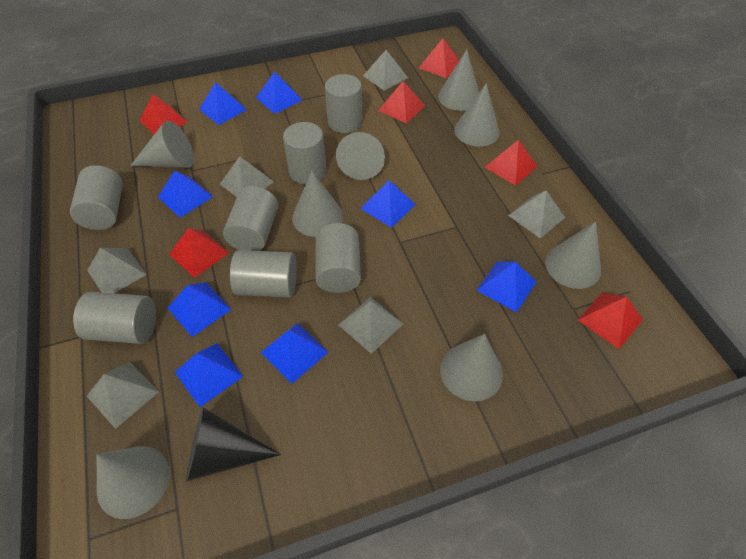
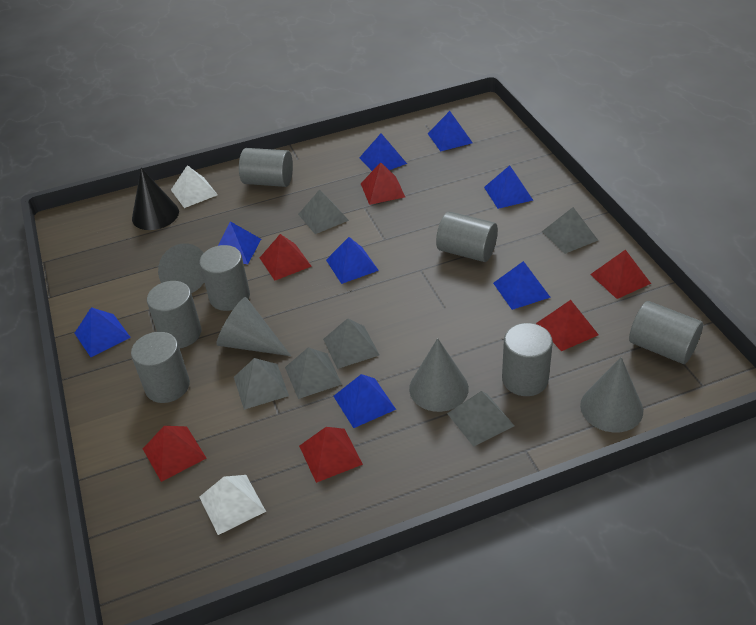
grey cone: [97,446,170,519] [130,121,194,168] [292,171,343,237] [336,132,385,180] [438,49,479,111] [440,334,503,401] [454,83,499,146] [545,221,601,289] = 8 -> [158,243,204,293] [216,297,291,356] [409,338,469,412] [580,357,643,433] = 4
white pyramid: none = 0 -> [171,165,218,208] [200,475,266,535] = 2

